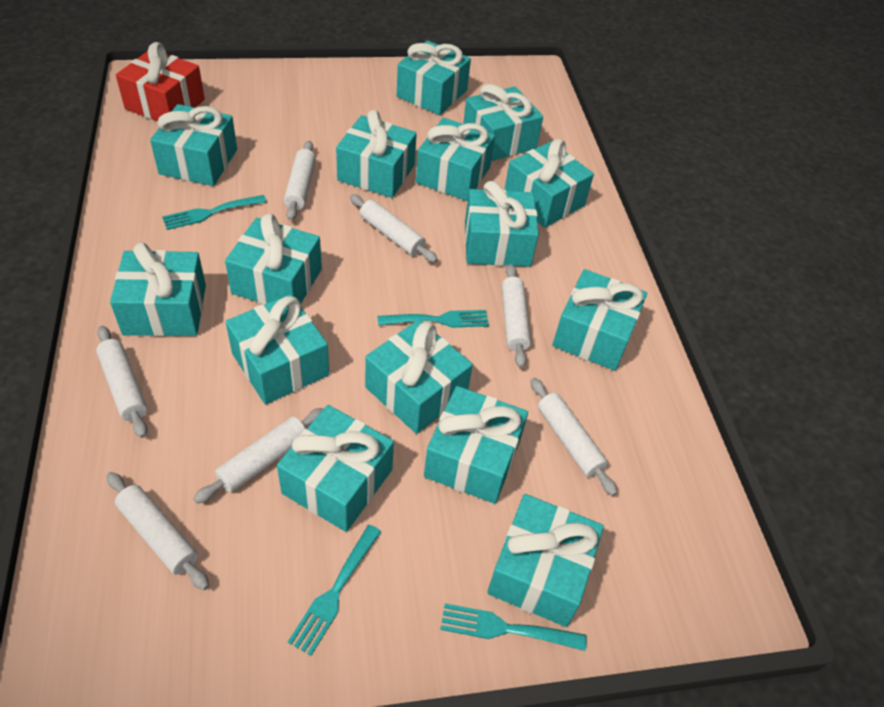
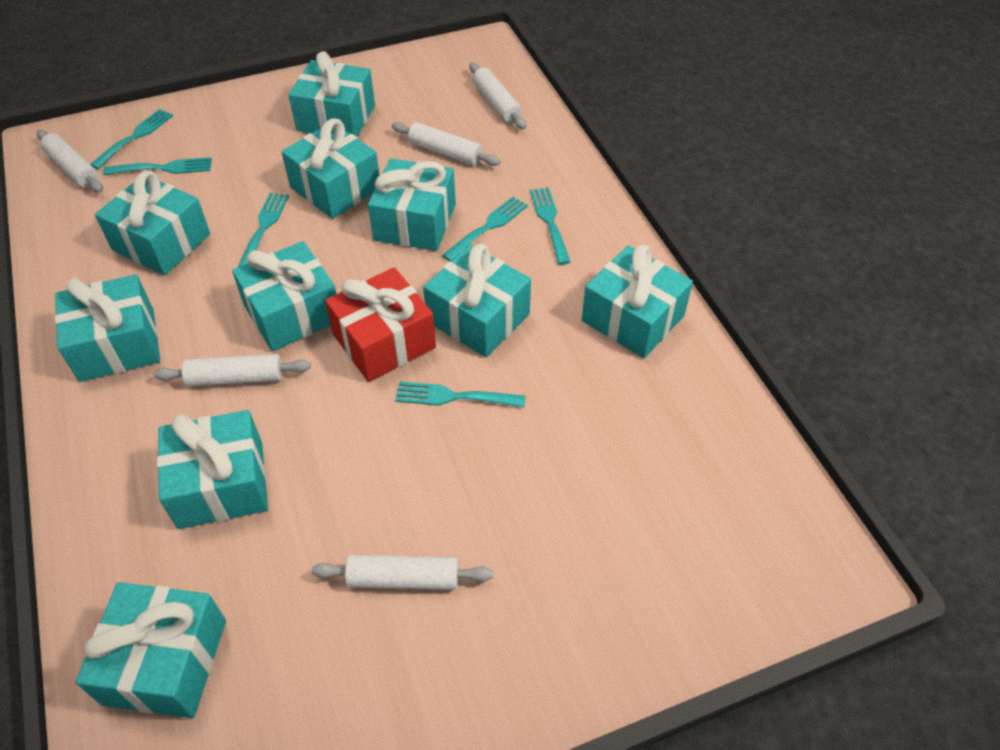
turquoise fork: [162,195,267,230] [288,525,381,656] [378,310,489,328] [440,603,587,651] = 4 -> [90,109,173,169] [103,157,212,175] [237,193,289,268] [395,381,526,408] [442,197,528,262] [530,187,570,265] = 6
turquoise gift: [110,242,206,336] [150,104,237,186] [225,213,322,305] [226,294,329,405] [277,405,394,532] [336,110,417,198] [365,320,473,434] [397,40,471,115] [416,118,495,201] [424,386,528,504] [463,84,543,161] [465,181,539,267] [487,494,604,627] [504,139,594,228] [553,269,647,371] = 15 -> [55,274,160,382] [75,582,226,718] [95,171,210,275] [157,410,268,529] [232,241,336,351] [282,118,380,219] [289,51,375,137] [368,159,456,251] [423,244,531,357] [582,245,693,358] = 10
white rolling pin: [96,326,148,438] [107,472,209,590] [194,408,323,504] [284,141,316,220] [350,194,438,263] [501,264,531,368] [530,378,617,496] = 7 -> [37,130,103,192] [154,354,311,386] [312,555,493,590] [392,122,501,166] [469,62,526,130] = 5

